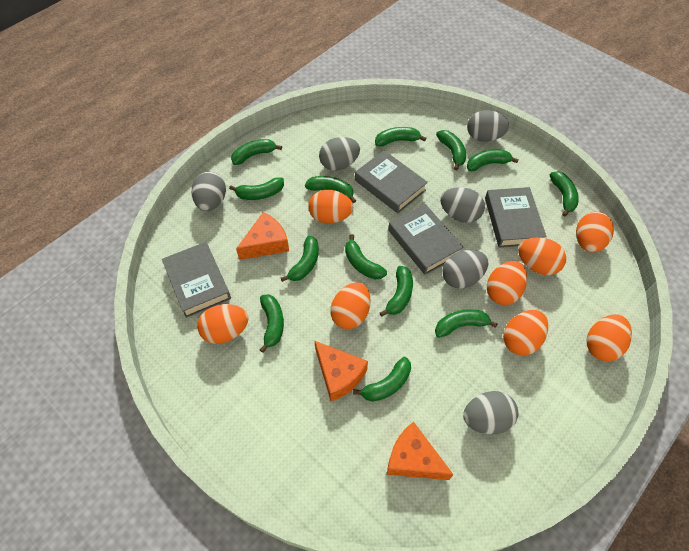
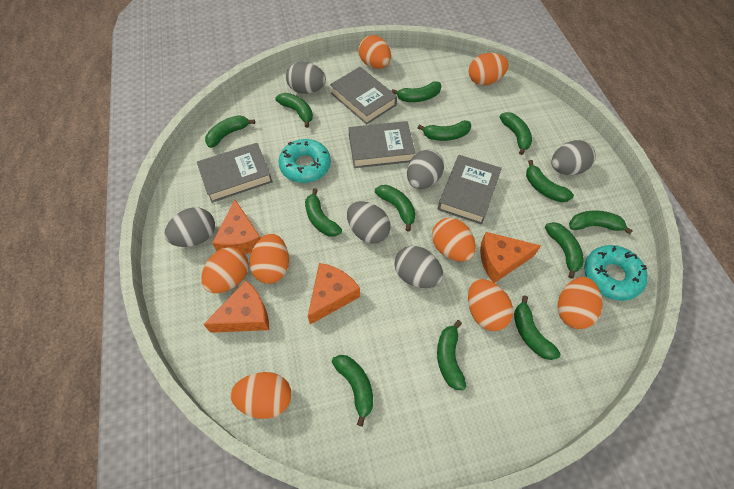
orange cheese: [236,212,289,260] [315,341,368,401] [387,421,454,480] = 3 -> [203,280,269,333] [212,200,261,254] [308,263,360,324] [480,232,541,283] = 4
turquoise donut: none = 0 -> [279,139,331,183] [584,245,648,301] = 2

